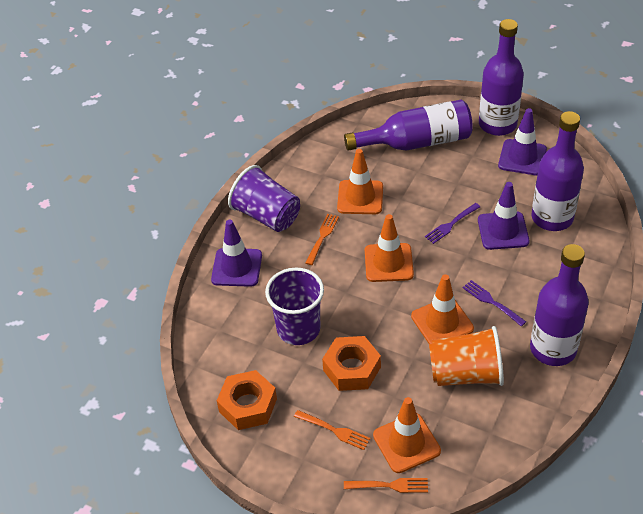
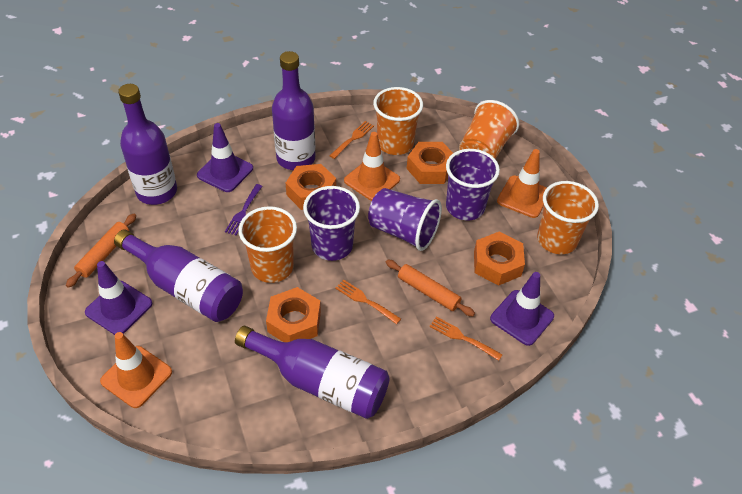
orange cup: [429,326,504,386] = 1 -> [238,206,297,283] [373,87,423,155] [459,100,519,159] [537,181,599,254] = 4
orange nut: [217,370,277,430] [322,336,381,391] = 2 -> [266,287,321,342] [286,164,336,210] [407,142,453,184] [474,232,525,286] = 4
orange rolling pin: none = 0 -> [66,214,136,288] [386,260,475,316] = 2
orange traffic cone: [337,149,383,214] [365,214,414,282] [373,397,441,473] [411,274,474,344] = 4 -> [100,332,172,408] [344,132,400,201] [497,149,547,218] = 3
purple cup: [228,165,300,232] [265,268,324,345] = 2 -> [303,186,360,261] [368,188,442,251] [446,149,500,220] = 3
purple fork: [425,203,480,244] [463,280,526,326] = 2 -> [225,184,263,235] = 1

